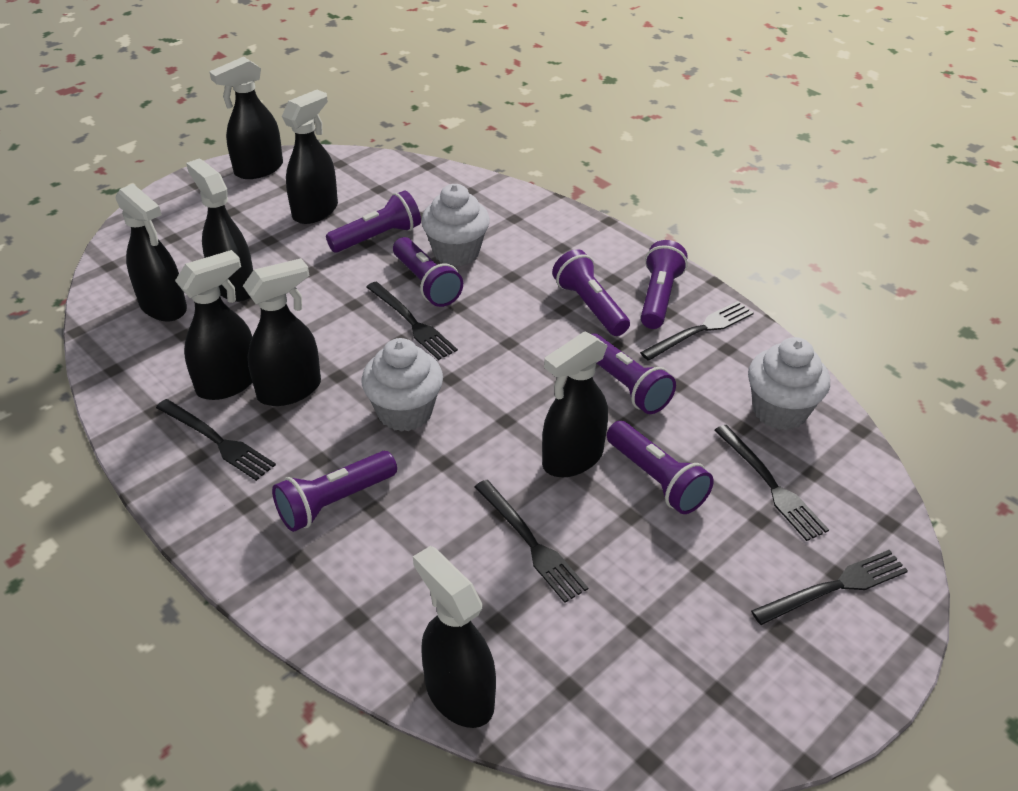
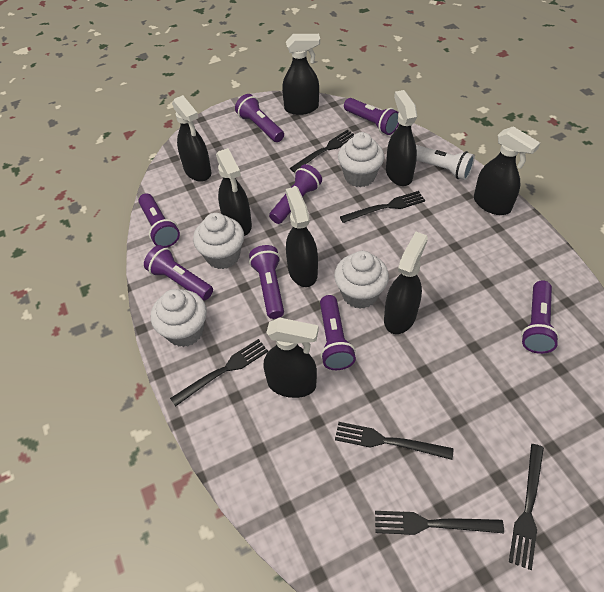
purple flashlight: [272,451,397,532] [326,190,421,253] [393,237,463,307] [552,249,630,336] [592,334,676,414] [607,421,714,514] [641,240,688,329] = 7 -> [138,193,180,248] [144,245,213,300] [235,94,284,142] [249,245,284,319] [269,164,322,224] [320,295,356,370] [344,98,399,135] [521,280,559,354] = 8
white cupcake: [361,338,443,432] [421,184,490,267] [748,337,830,430] = 3 -> [151,289,207,347] [193,213,244,269] [334,251,389,309] [338,132,384,187] = 4
white flashlight: none = 0 -> [416,145,475,180] = 1

